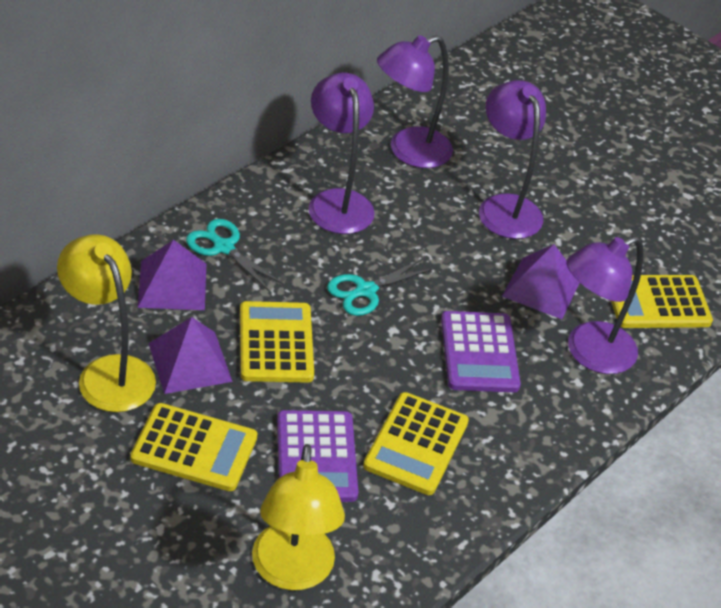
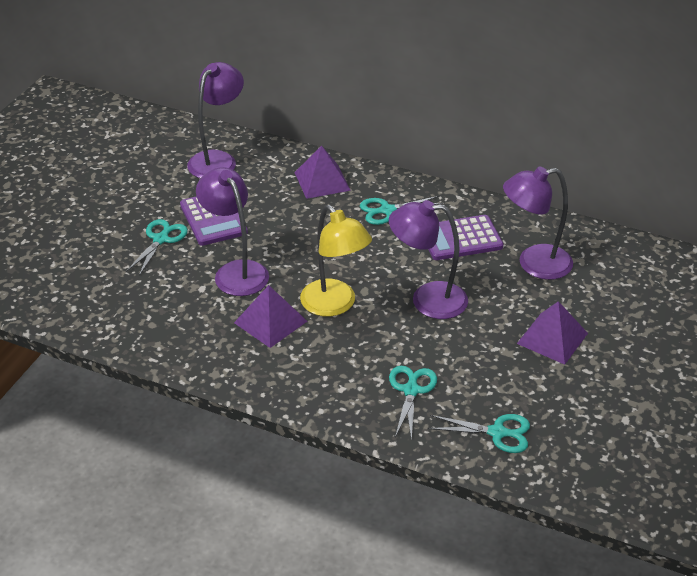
turquoise scissors: [186,219,283,292] [327,258,434,316] = 2 -> [126,219,188,276] [360,196,443,225] [389,366,437,441] [428,414,530,453] = 4
yellow calculator: [130,403,257,491] [240,301,314,383] [363,392,469,495] [611,275,713,328] = 4 -> none = 0
yellow lamp: [57,234,156,412] [252,444,345,590] = 2 -> [300,205,372,317] = 1

